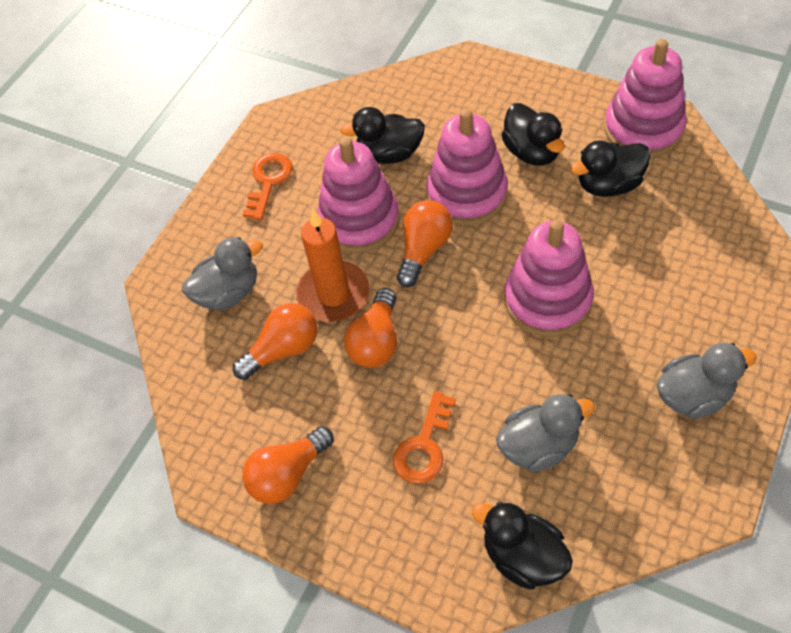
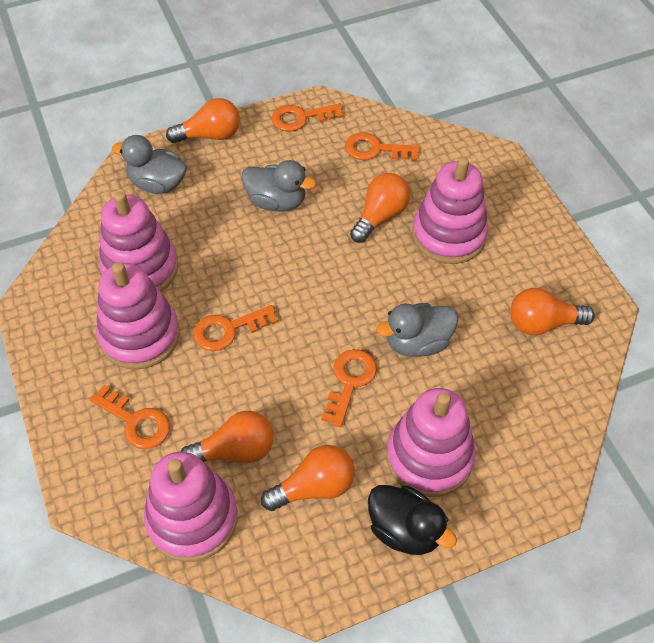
black duck: [340,107,425,164] [472,502,573,589] [501,103,564,166] [570,141,650,197] = 4 -> [368,485,457,555] = 1
orange candle: [296,209,370,322] = 1 -> none = 0
orange key: [243,153,293,220] [393,391,456,484] = 2 -> [90,384,170,449] [193,305,278,351] [271,103,344,132] [321,349,377,427] [345,132,420,161] = 5
orange light bulb: [233,303,317,380] [242,426,334,504] [344,288,397,368] [397,200,453,287] = 4 -> [166,98,240,143] [181,411,274,463] [261,445,355,511] [350,173,410,243] [510,288,595,335] = 5
pink stacking toy: [317,137,400,253] [427,109,508,226] [504,220,594,337] [604,39,686,158] = 4 -> [96,262,180,370] [99,191,179,292] [144,452,238,562] [386,388,476,497] [412,157,488,264] = 5

